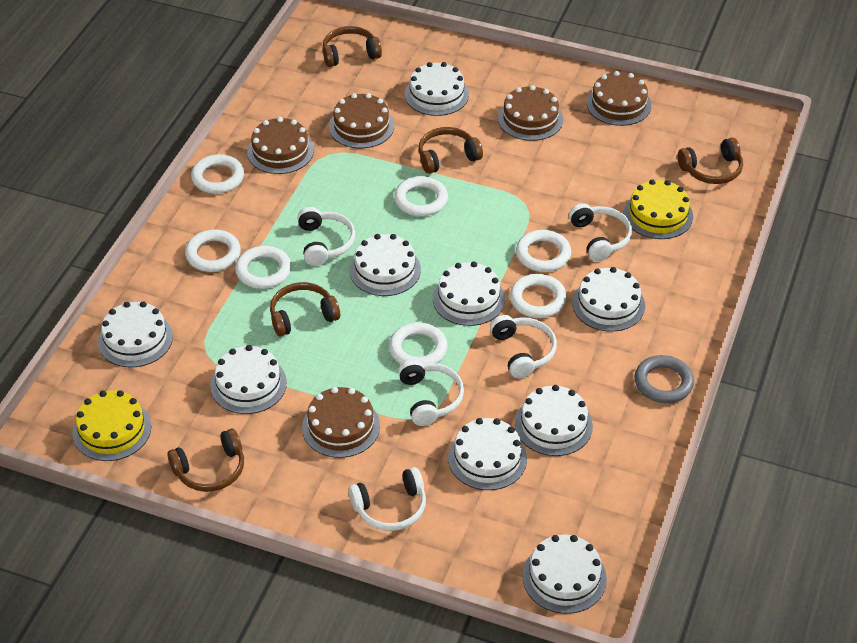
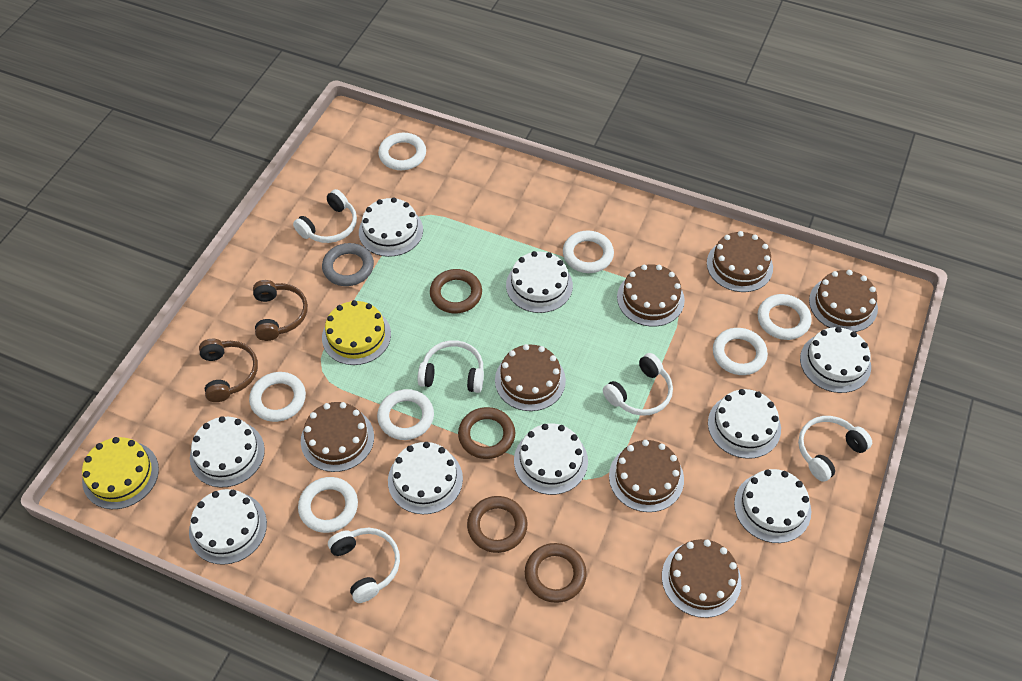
brown cake: [247,117,314,174] [302,387,380,458] [329,93,394,148] [498,85,563,141] [587,71,651,126] = 5 -> [301,402,374,472] [495,344,566,411] [609,440,684,512] [617,264,685,327] [662,539,741,618] [707,231,773,292] [809,270,878,332] = 7
brown headphones: [168,429,244,492] [270,282,340,337] [323,26,382,67] [419,127,483,174] [678,138,743,184] = 5 -> [199,339,258,402] [253,280,308,341] = 2
brown ring: none = 0 -> [430,269,482,313] [458,407,515,459] [467,496,527,553] [525,543,587,603] = 4

